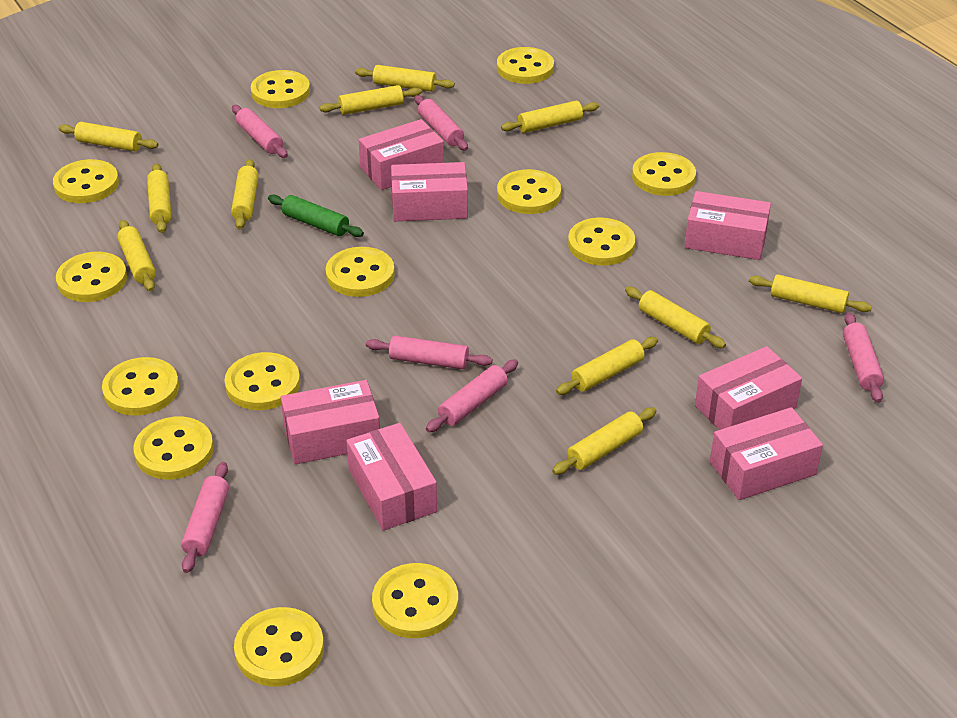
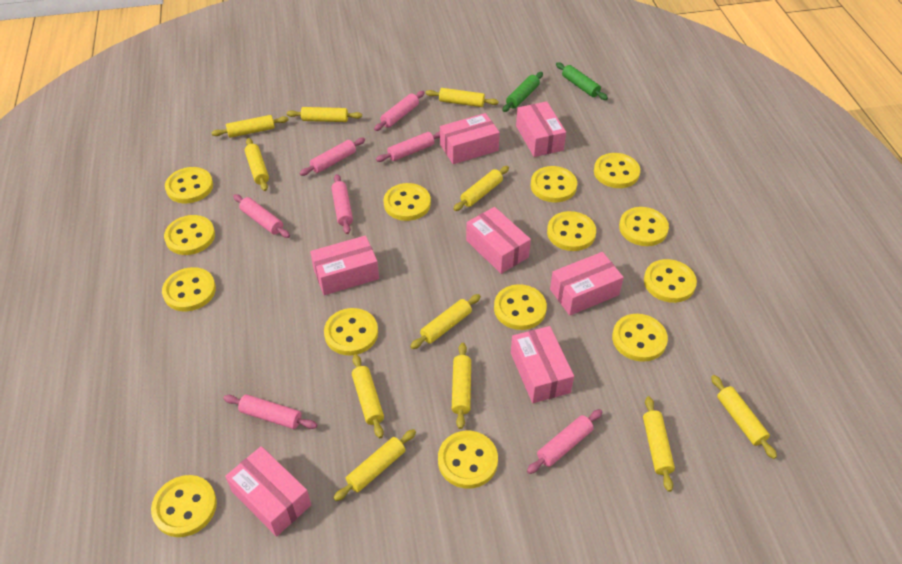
green rolling pin: [268,195,364,237] = 1 -> [502,72,543,112] [556,62,608,100] = 2
pink rolling pin: [181,462,229,573] [232,105,288,158] [366,336,493,369] [414,95,468,151] [426,359,518,432] [843,312,884,403] = 6 -> [223,394,317,429] [233,194,290,238] [299,138,365,176] [331,174,353,234] [374,91,425,131] [376,131,440,162] [527,409,602,474] = 7
yellow button: [53,159,119,203] [56,252,127,302] [102,357,179,416] [133,417,214,479] [225,352,300,410] [234,607,324,687] [251,70,310,108] [326,247,395,297] [372,563,458,638] [497,47,554,84] [497,169,561,214] [568,217,635,266] [632,152,696,196] = 13 -> [151,475,217,537] [162,267,216,311] [164,215,215,255] [165,167,213,203] [324,308,378,355] [384,183,431,221] [438,431,498,489] [494,284,547,330] [531,166,577,203] [547,211,596,251] [594,153,640,188] [612,314,668,362] [619,207,669,246] [644,259,697,303] = 14

